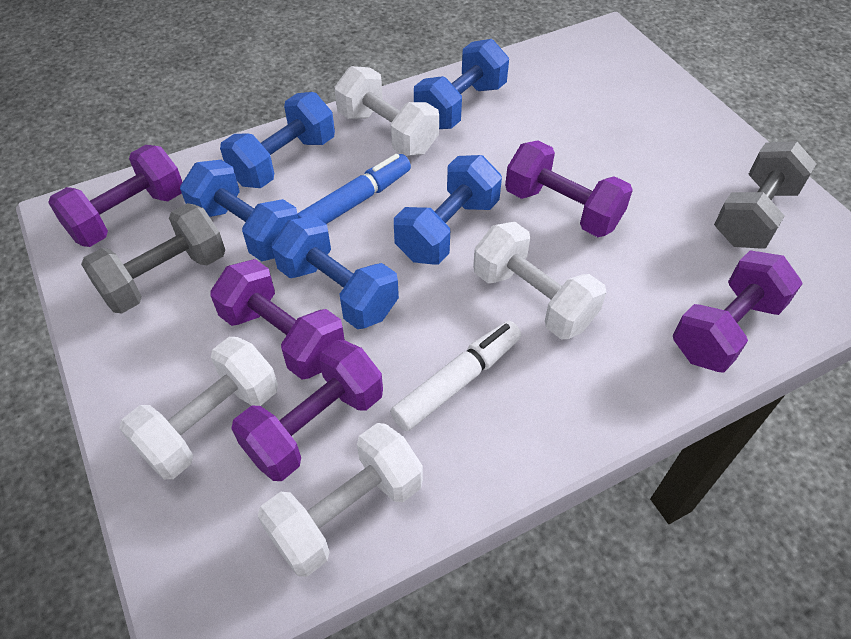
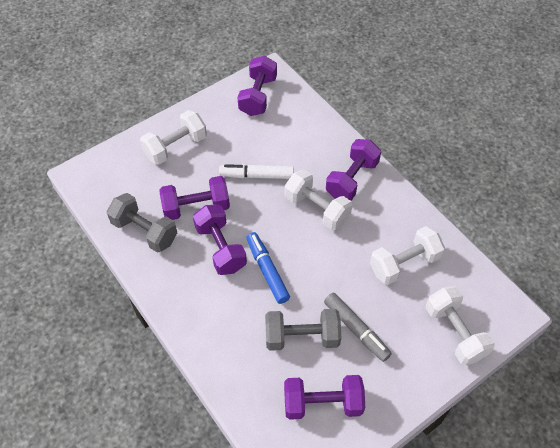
blue dumbbell: [180,160,298,261] [220,92,335,188] [272,216,399,329] [394,155,502,264] [414,39,509,129] = 5 -> none = 0
grey marker: none = 0 -> [324,293,392,362] = 1

